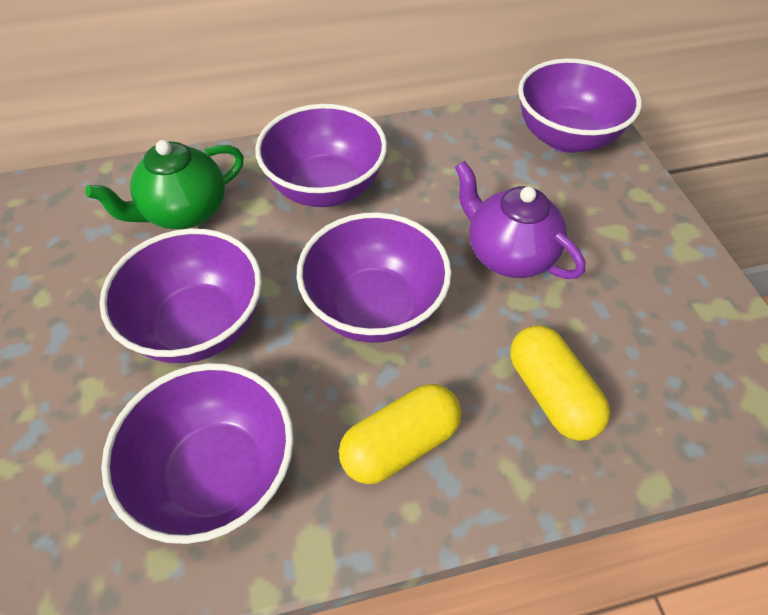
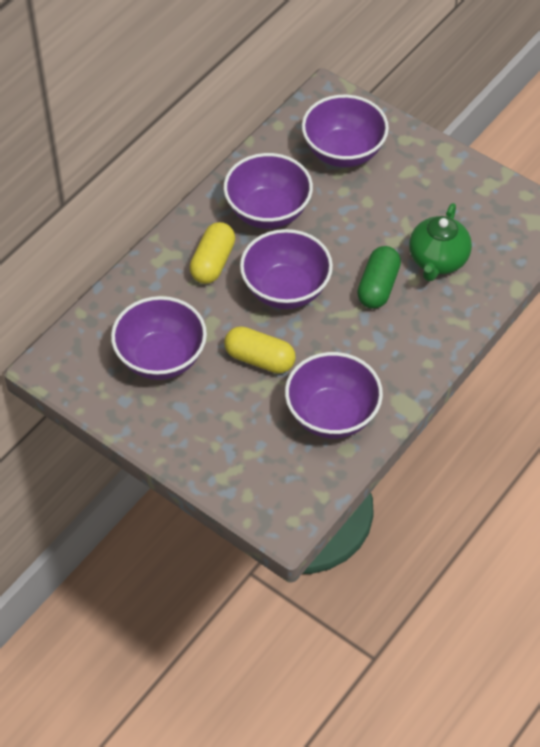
green capsule: none = 0 -> [357,246,401,309] = 1
purple teapot: [455,161,585,279] = 1 -> none = 0

